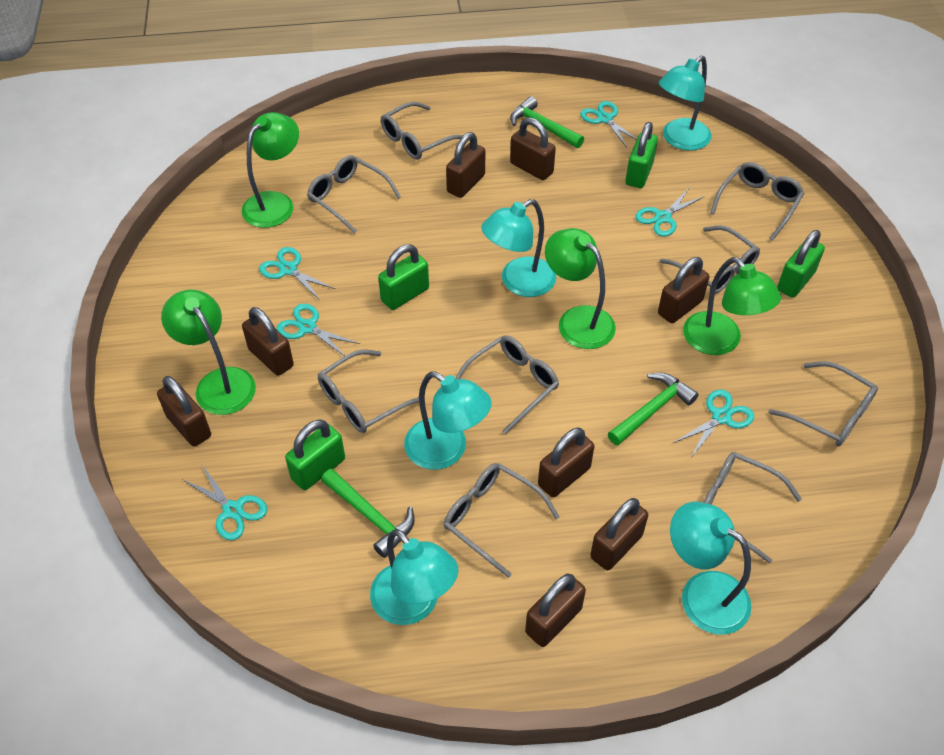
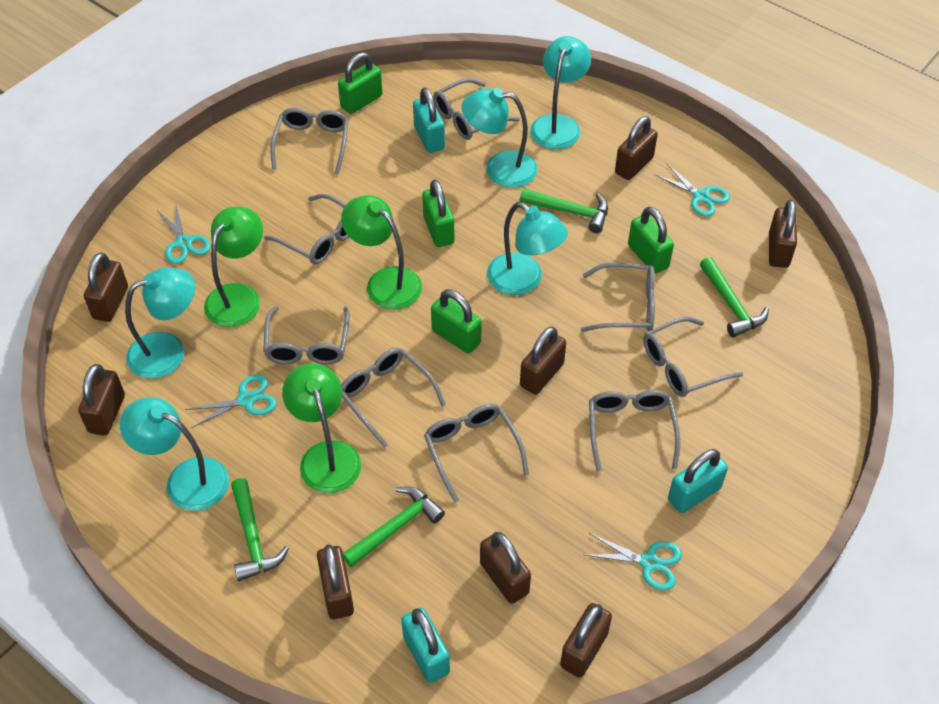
green hammer: [321,469,415,558] [510,96,584,148] [608,373,698,446] = 3 -> [231,478,289,581] [343,486,445,568] [520,188,608,233] [700,257,769,337] = 4
green lamp: [161,290,256,415] [242,112,299,228] [545,228,616,349] [683,257,781,355] = 4 -> [204,207,263,327] [282,363,361,493] [341,195,422,310] = 3
turquoise padlock: none = 0 -> [401,608,450,683] [413,88,445,153] [668,449,728,513] = 3
turquoise scissors: [182,465,267,540] [259,247,335,300] [277,304,360,356] [580,101,637,148] [635,188,705,237] [673,389,754,458] = 6 -> [157,205,210,264] [185,374,277,428] [585,533,682,590] [654,164,730,217] = 4

